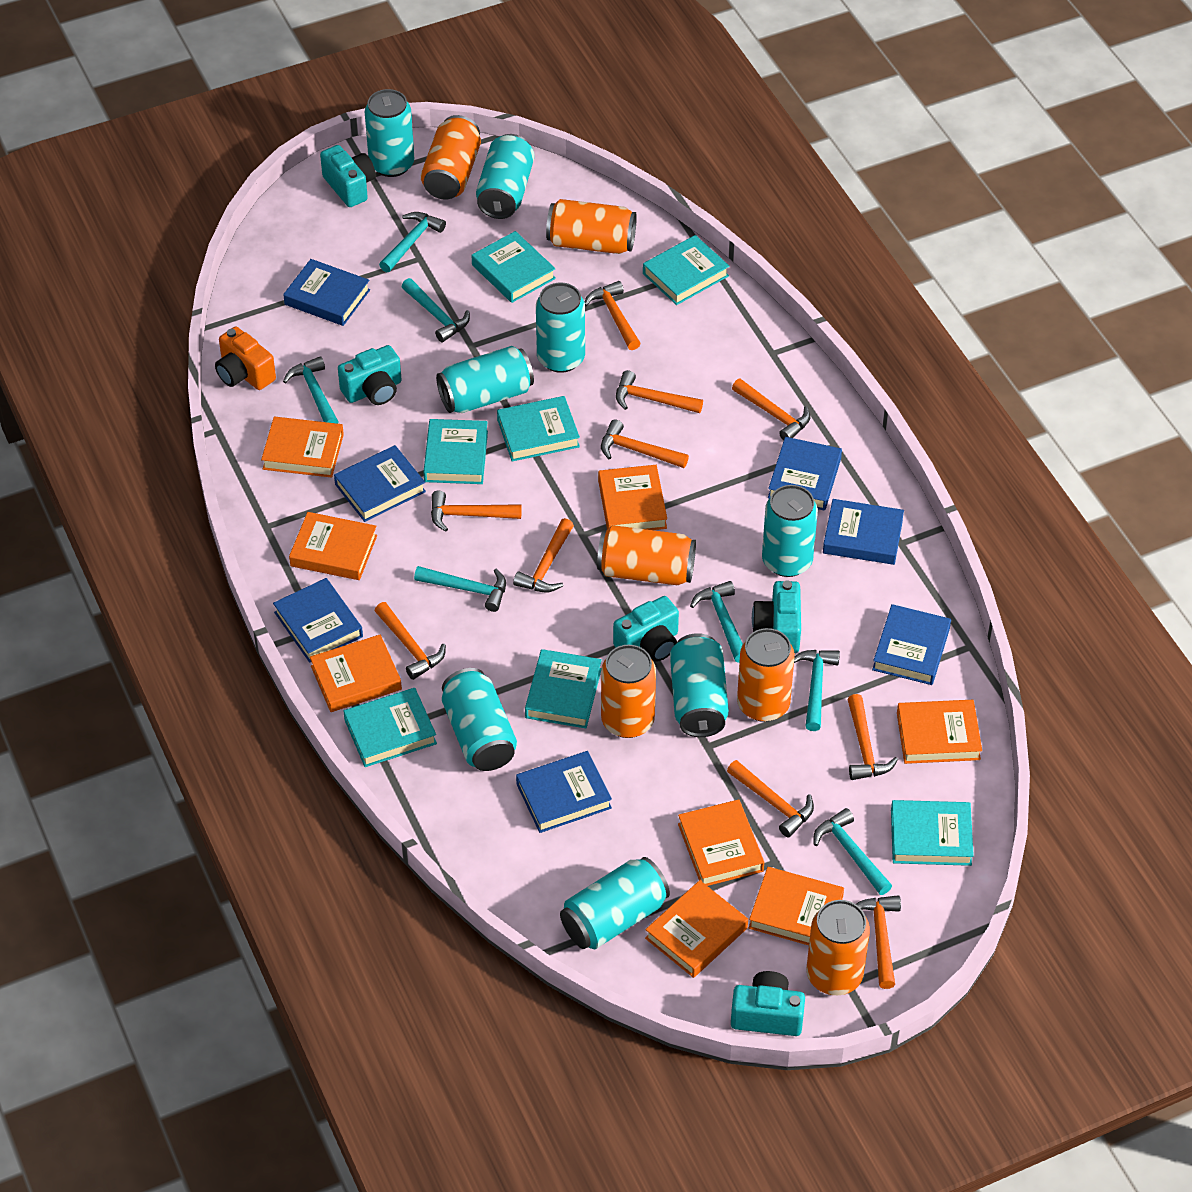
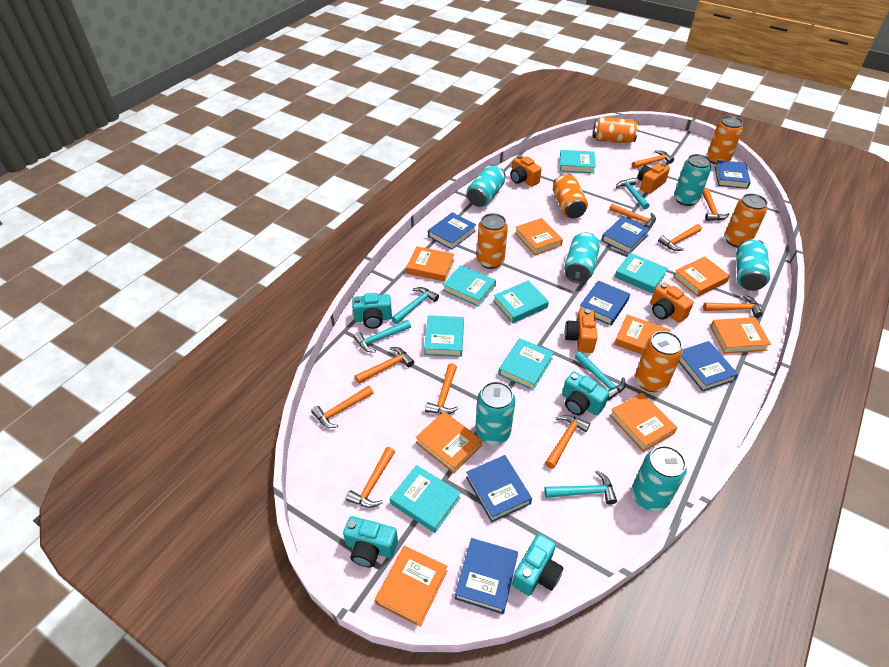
orange camera: [215,327,276,390] = 1 -> [510,155,542,187] [565,309,597,353] [637,163,670,194] [651,282,694,323] = 4
turquoise camera: [320,145,376,207] [338,345,402,405] [613,596,679,662] [731,971,805,1036] [752,580,801,653] = 5 -> [343,516,398,567] [352,293,392,329] [512,534,564,596] [562,371,609,416] = 4
turquoise can: [365,89,414,177] [436,346,534,413] [442,668,517,771] [476,134,535,219] [536,283,585,373] [560,857,670,949] [670,633,729,737] [762,485,818,577] = 8 -> [467,165,506,207] [475,381,515,445] [564,232,600,283] [632,445,687,512] [674,154,711,206] [736,239,770,291] = 6
turquoise hammer: [283,356,339,424] [379,212,446,272] [401,278,470,342] [414,566,506,612] [690,581,743,663] [794,650,840,731] [813,808,892,895] = 7 -> [354,320,411,353] [391,287,439,324] [544,471,617,505] [575,351,626,400] [616,178,650,209] = 5

